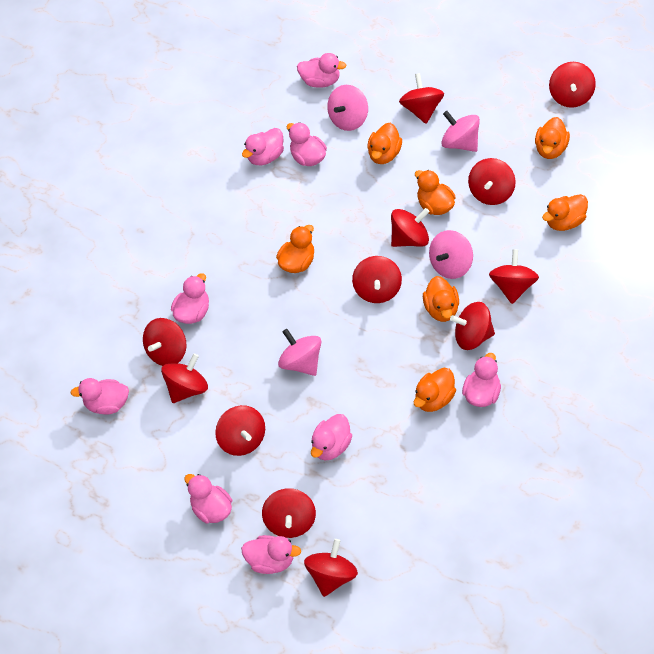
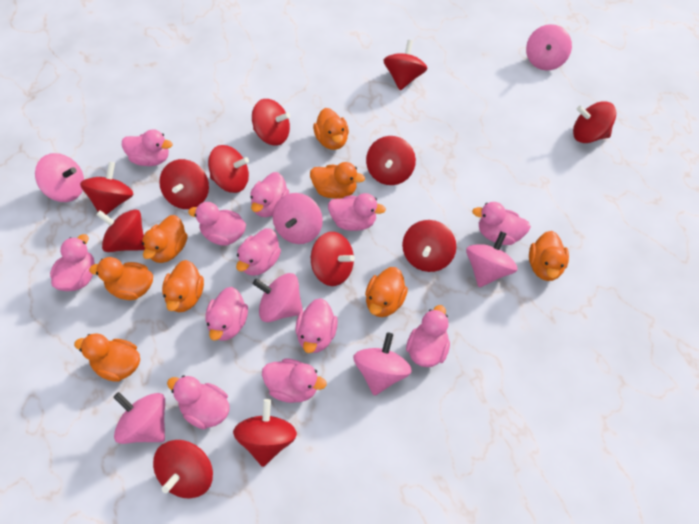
orange duck: [276,225,314,273] [367,123,402,164] [414,368,456,412] [415,170,456,215] [423,276,459,322] [535,117,570,159] [542,194,588,231] = 7 -> [74,334,140,382] [89,257,153,300] [142,215,187,263] [162,260,204,312] [310,162,365,199] [313,108,349,150] [365,267,408,317] [529,231,569,281] = 8
pink duck: [70,378,129,414] [171,273,209,324] [184,474,232,524] [241,535,301,574] [242,128,284,165] [287,122,327,166] [297,53,346,88] [311,414,352,460] [462,353,501,407] = 9 -> [50,234,95,291] [122,129,172,166] [167,375,230,430] [188,202,246,246] [206,287,248,341] [236,228,281,276] [250,172,289,217] [262,358,327,403] [295,298,338,353] [328,193,386,231] [406,305,450,367] [472,202,531,245] = 12
pink spinning top: [278,329,322,376] [327,85,368,131] [429,230,473,279] [441,111,480,152] = 4 -> [35,153,84,202] [113,392,165,444] [253,273,303,322] [272,193,323,244] [353,332,412,396] [466,231,517,287] [526,24,572,71] = 7

